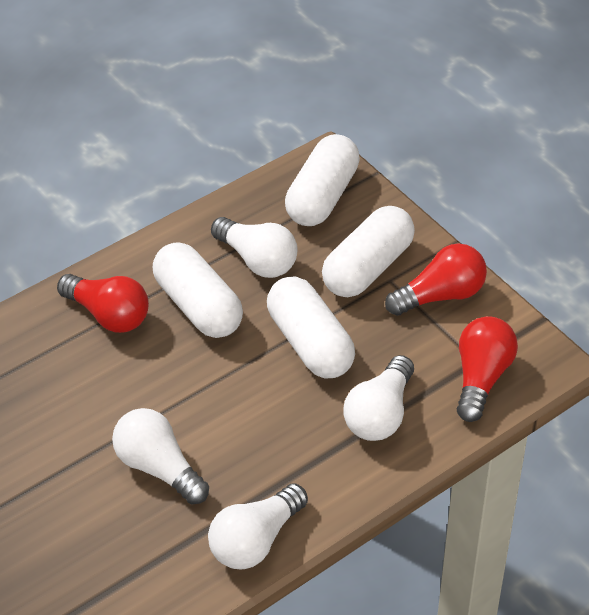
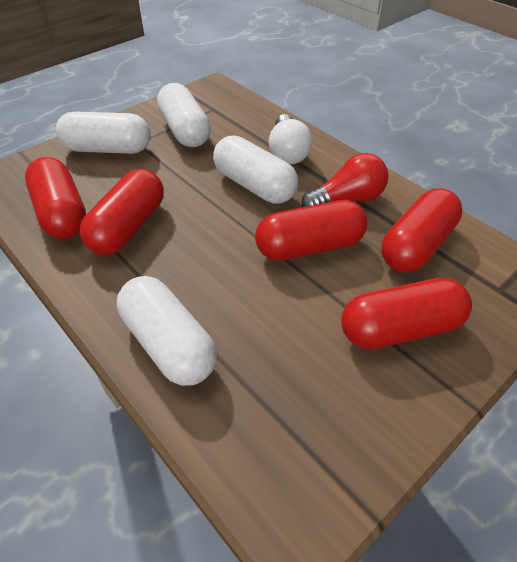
red capsule: none = 0 -> [25,157,86,239] [79,169,164,255] [255,200,367,261] [341,278,472,350] [381,188,463,273] = 5
red light bulb: [57,274,149,333] [385,243,487,316] [457,316,518,422] = 3 -> [302,153,389,207] = 1
white light bulb: [112,408,209,504] [208,483,308,569] [211,217,298,278] [343,355,414,441] = 4 -> [269,114,312,164] = 1

